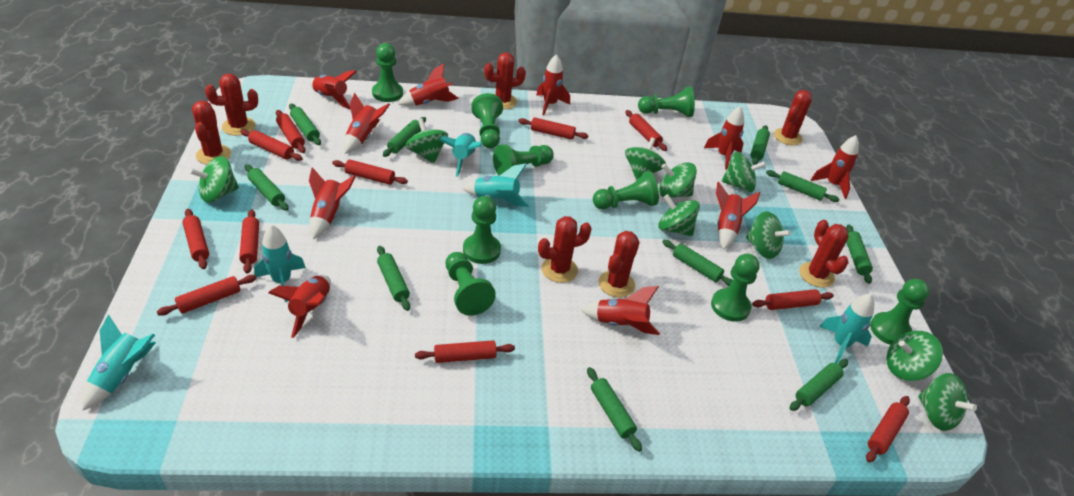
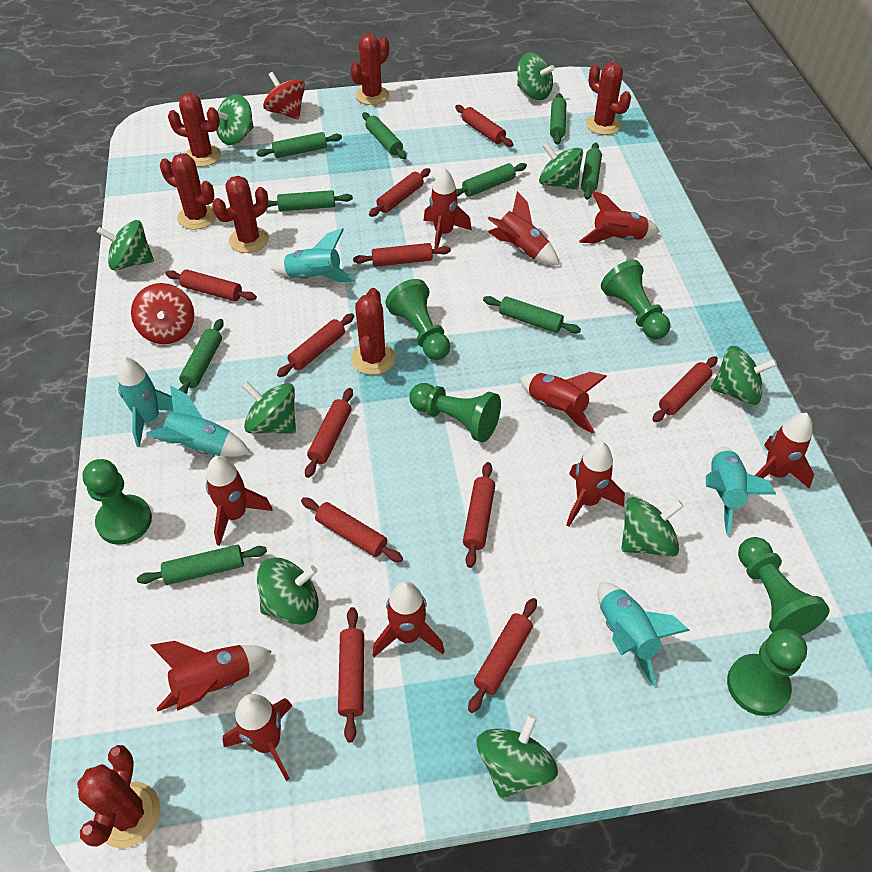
green pawn: [372,43,403,102] [446,252,496,316] [463,196,501,264] [471,93,503,148] [493,144,554,176] [593,171,659,209] [638,87,695,117] [711,253,759,322] [870,279,929,345] = 9 -> [82,459,152,545] [385,279,450,360] [409,383,501,442] [601,260,670,339] [727,629,807,716] [738,537,830,636] = 6
green rolling pin: [245,164,288,211] [289,104,321,145] [377,246,410,311] [383,117,426,157] [587,367,642,452] [662,240,733,286] [750,125,770,165] [766,170,839,202] [790,359,848,411] [846,225,873,284] = 10 -> [137,545,267,585] [179,319,224,394] [256,132,342,158] [267,190,353,211] [362,112,407,159] [456,163,527,197] [483,296,581,333] [550,93,566,145] [581,143,602,200] = 9
red spinning top: none = 0 -> [131,283,194,344] [263,72,305,120] = 2

